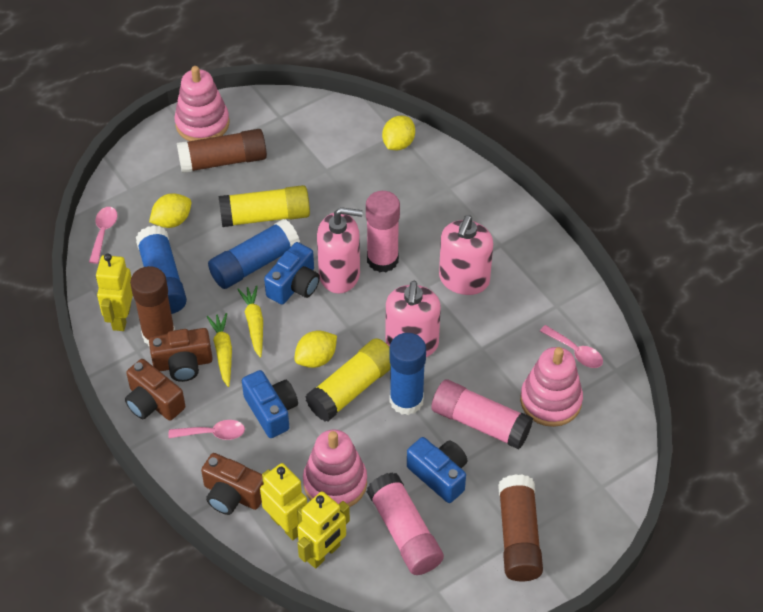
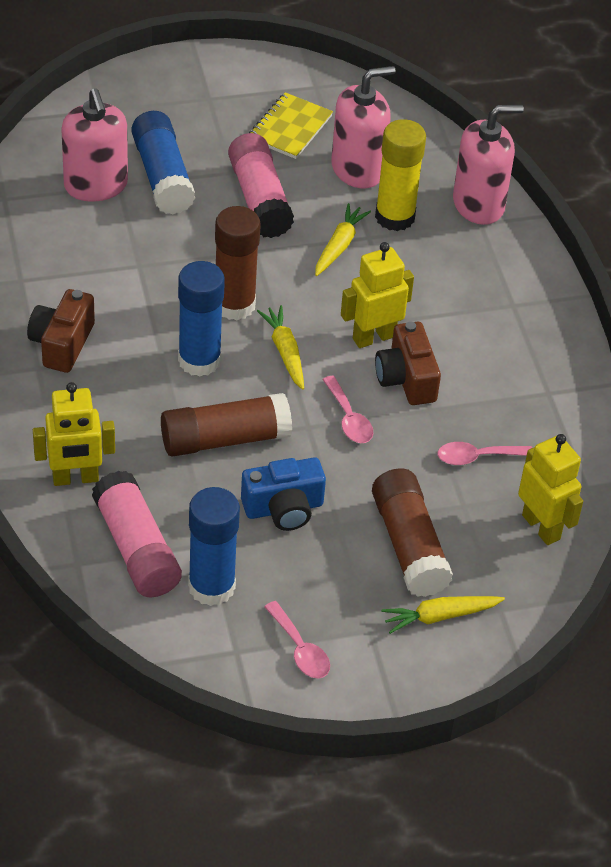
blue camera: [242,370,298,438] [264,242,320,305] [407,437,467,503] = 3 -> [241,457,326,531] = 1
brown camera: [125,359,185,421] [149,328,213,382] [201,453,263,515] = 3 -> [27,289,95,373] [375,321,441,405] = 2
pink glue stick: [366,191,400,272] [367,472,444,575] [431,379,533,449] = 3 -> [92,471,182,597] [228,133,294,238] = 2
pink stacking toy: [174,66,229,141] [303,429,367,507] [520,347,583,427] = 3 -> none = 0
yellow carrot: [207,313,232,387] [237,285,263,358] = 2 -> [257,305,304,390] [315,203,371,276] [381,596,505,634] = 3
yellow glue stick: [219,185,310,227] [305,338,391,421] = 2 -> [375,119,426,231] = 1
yellow lemon: [149,193,192,228] [294,330,337,368] [382,116,415,150] = 3 -> none = 0
yellow notebook: none = 0 -> [249,92,333,159] = 1

